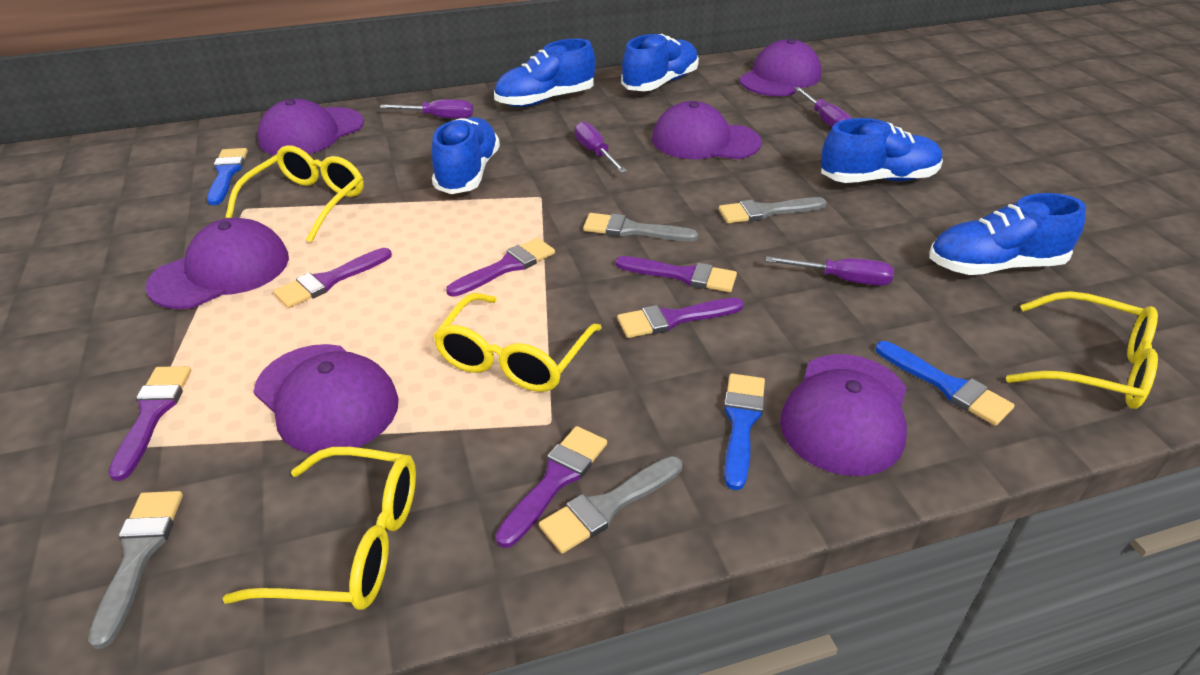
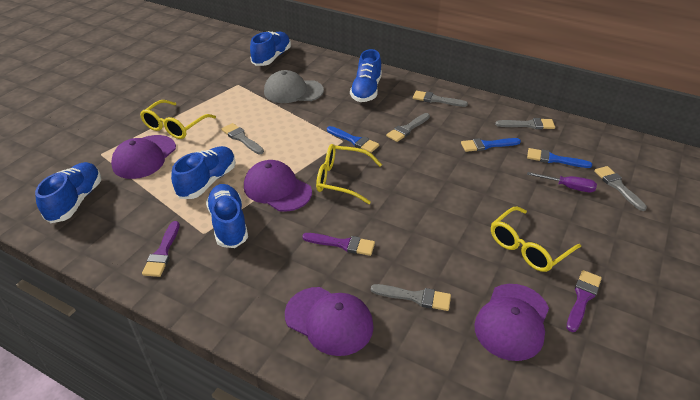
grey brush: [88,491,183,649] [539,456,682,553] [583,213,698,241] [719,197,827,223] = 4 -> [221,123,264,154] [371,284,451,311] [386,113,430,142] [413,91,468,107] [495,118,555,129] [594,166,647,211] = 6
grey cap: none = 0 -> [264,70,324,103] = 1
purple brush: [108,366,191,481] [273,248,392,308] [446,238,555,297] [495,426,607,548] [615,256,737,292] [617,298,744,338] = 6 -> [142,221,180,277] [302,233,375,256] [567,270,602,332] = 3
purple cap: [146,218,289,309] [253,344,399,454] [257,99,364,155] [652,101,762,159] [739,39,822,96] [780,354,907,476] = 6 -> [111,135,176,179] [244,160,312,212] [285,287,374,356] [474,284,549,361] = 4
purple screwdriver: [380,99,473,119] [575,121,627,173] [766,256,894,286] [794,87,852,127] = 4 -> [527,172,597,192] = 1
yellow glasses: [223,447,416,610] [225,145,364,243] [433,293,602,392] [1006,291,1158,409] = 4 -> [140,100,216,139] [316,144,382,204] [491,206,581,272] = 3

